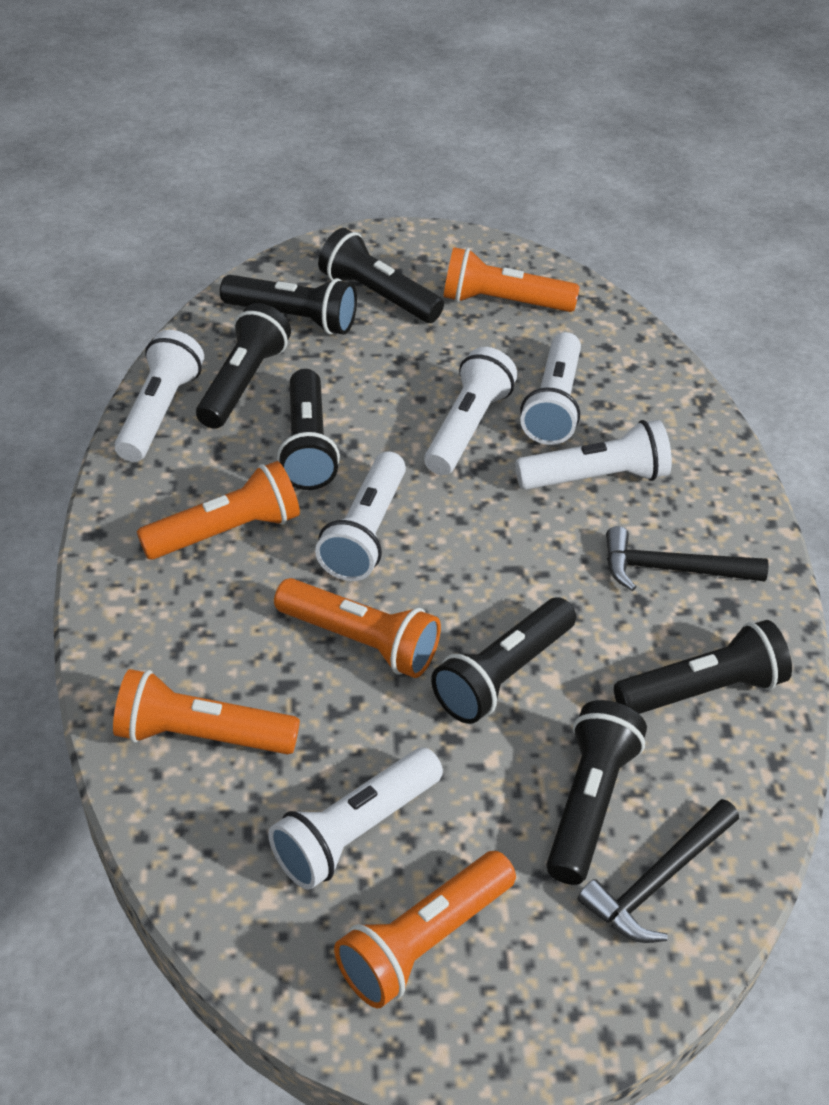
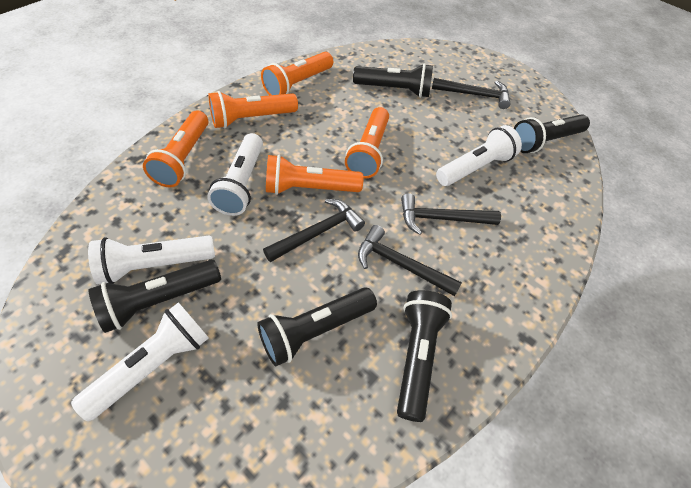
black flashlight: [196,303,291,429] [220,275,357,335] [277,369,340,490] [318,228,444,323] [431,597,576,724] [546,700,647,885] [614,620,792,714] = 7 -> [89,260,221,333] [257,287,377,366] [353,63,433,98] [397,290,452,422] [514,114,590,153] = 5
black hammer: [578,799,739,943] [606,526,769,591] = 2 -> [263,199,365,262] [358,225,462,296] [401,193,501,235] [432,78,510,109] = 4
white flashlight: [115,330,204,462] [268,747,443,890] [315,451,406,581] [424,347,518,475] [515,420,672,490] [521,332,581,445] = 6 -> [71,302,209,421] [88,236,215,284] [207,133,263,216] [436,125,522,186] = 4

